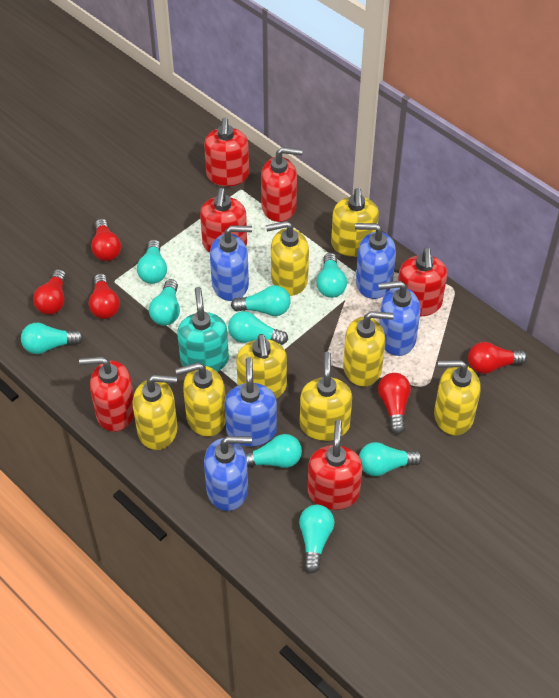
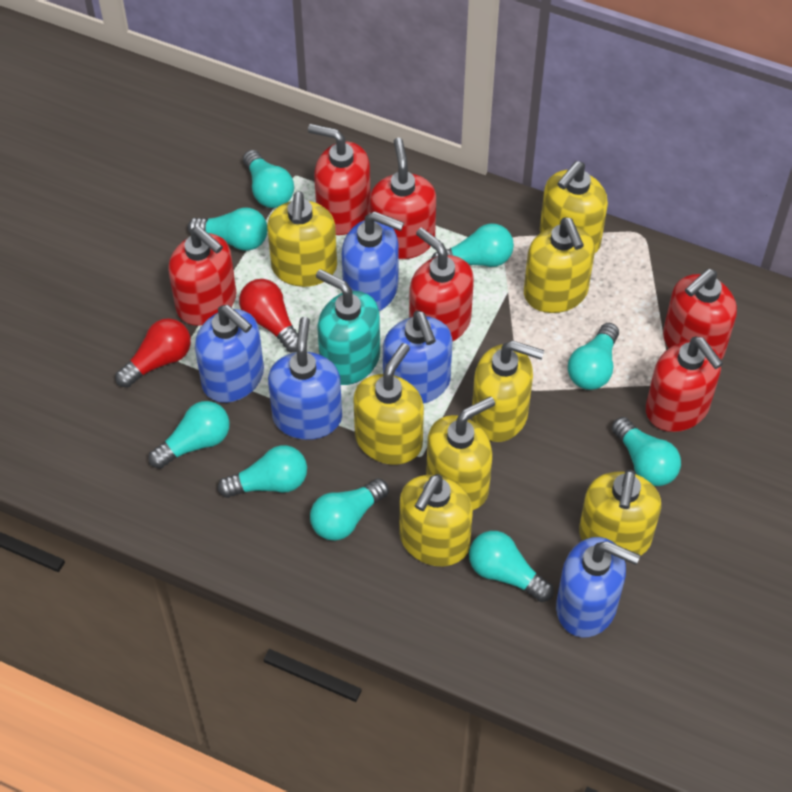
red light bulb: [33,269,66,315] [88,274,120,319] [91,219,121,261] [378,373,411,434] [468,342,527,374] = 5 -> [115,318,191,388] [239,279,298,352] = 2

